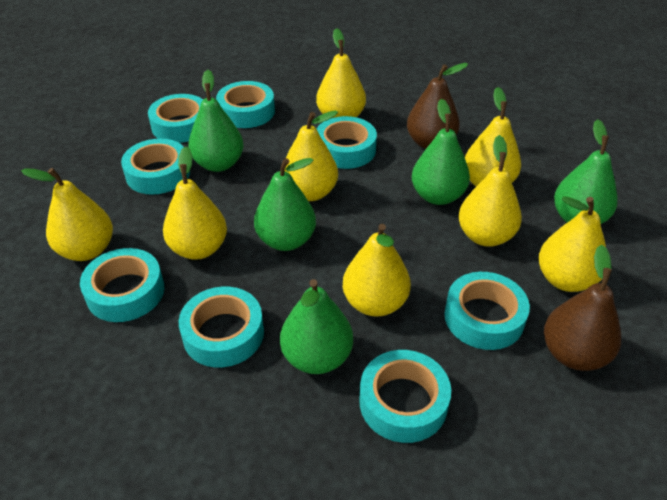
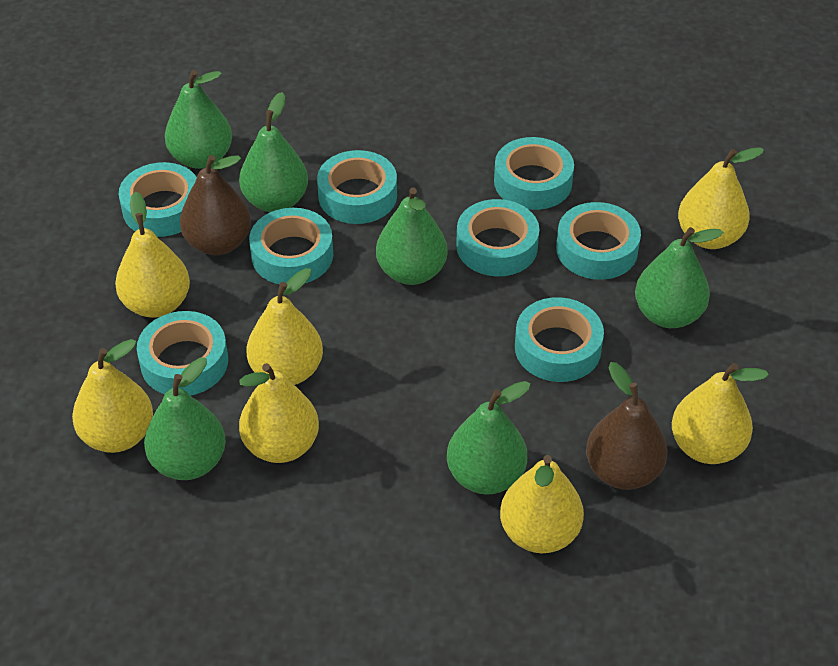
green pear: [188,70,244,172] [254,158,316,251] [280,279,353,374] [412,99,470,205] [554,119,618,224] = 5 -> [144,357,226,480] [165,70,232,169] [239,92,308,212] [376,188,448,285] [447,381,531,495] [635,227,724,328] = 6
yellow pear: [21,168,113,261] [163,147,227,260] [285,111,338,201] [316,28,366,118] [343,224,411,317] [458,135,522,247] [465,87,521,186] [539,196,606,292] = 8 -> [72,339,153,453] [115,191,190,318] [239,363,319,463] [247,268,323,385] [500,455,584,553] [672,363,769,464] [678,147,764,249] = 7

